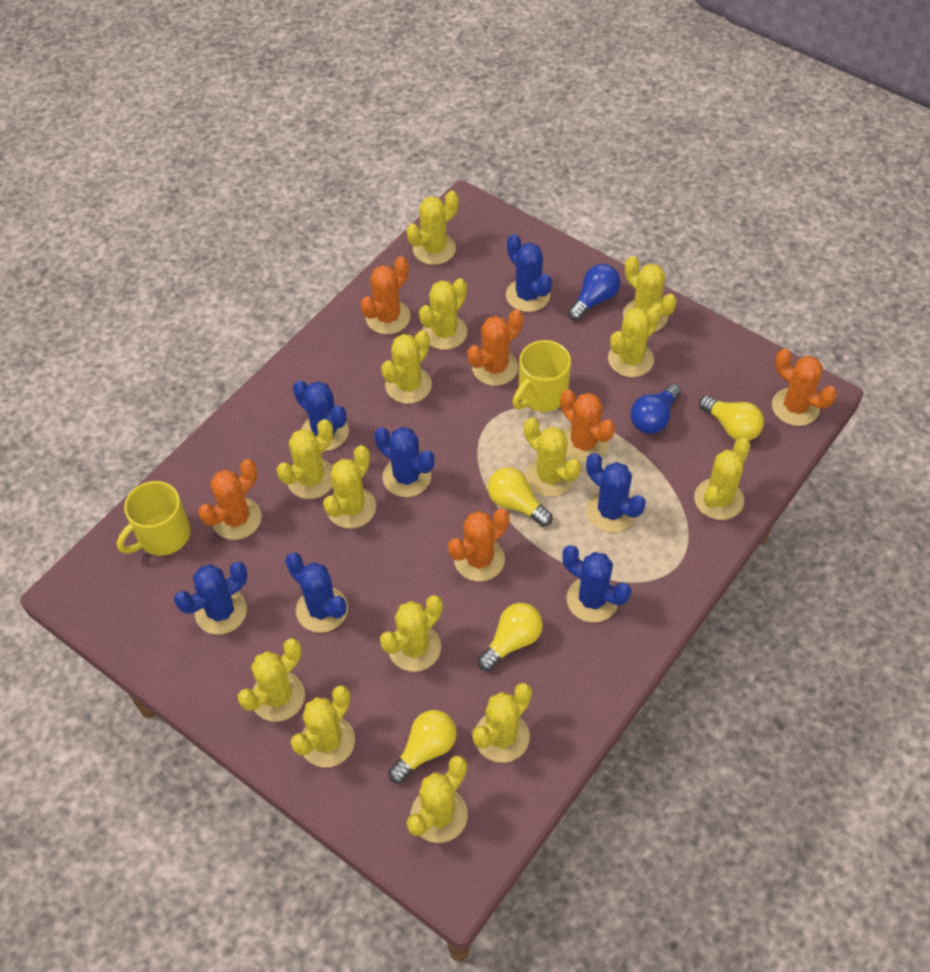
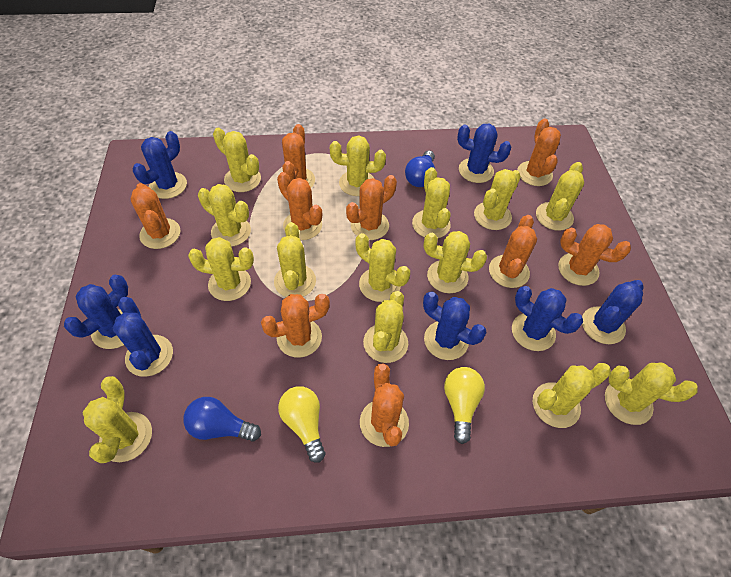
orange cactus: [198,459,262,540] [360,257,410,334] [448,508,509,582] [467,310,523,386] [560,389,615,463] [772,348,837,426] = 6 -> [131,183,181,249] [261,294,330,358] [277,172,322,240] [282,124,315,188] [346,175,397,240] [360,363,409,447] [489,215,537,288] [517,118,561,186] [558,224,631,286] = 9
yellow light bulb: [388,710,457,783] [478,603,543,671] [488,467,552,527] [699,395,764,441] = 4 -> [278,386,325,463] [444,367,485,444] = 2
yellow mug: [117,481,191,556] [513,340,571,412] = 2 -> none = 0

